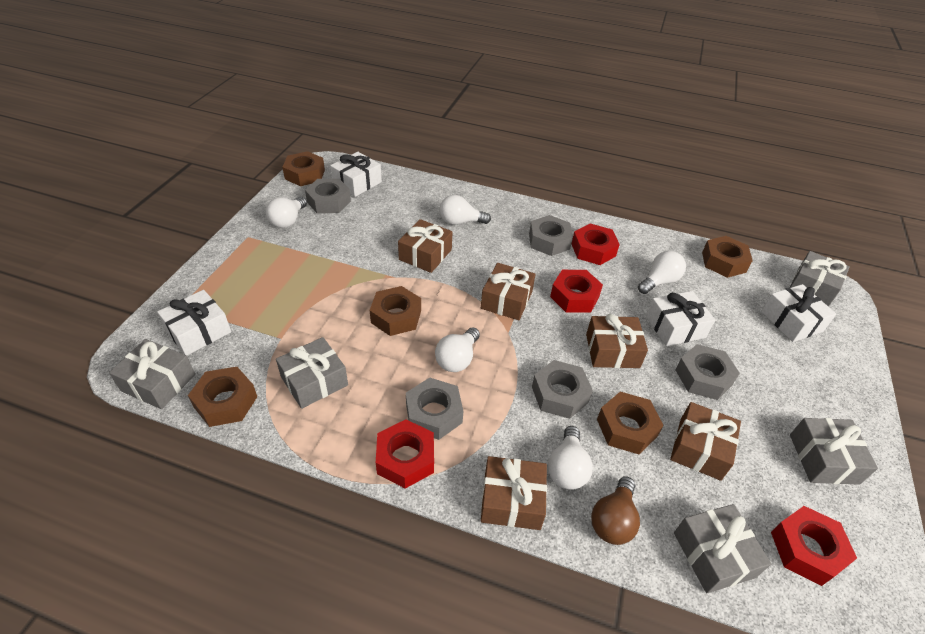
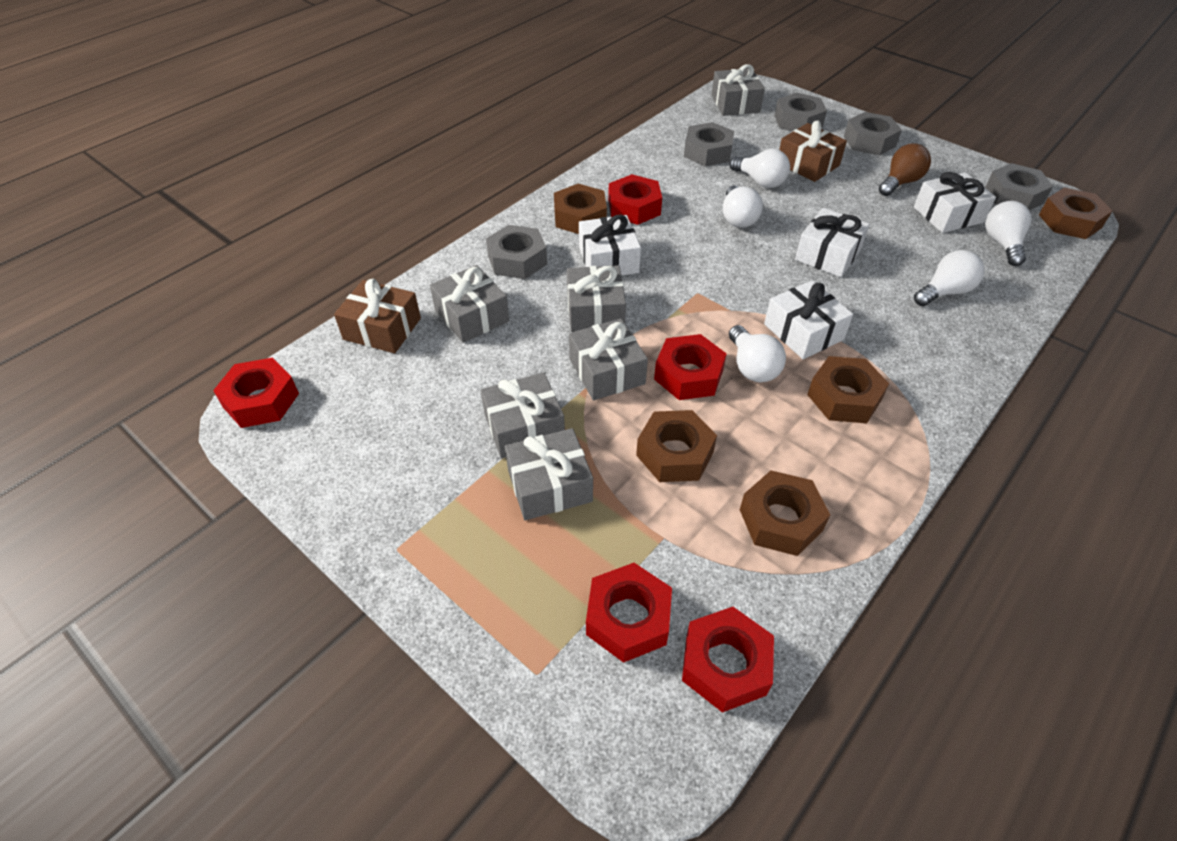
brown gift: [398,219,452,273] [481,263,536,320] [481,456,547,530] [586,314,648,368] [670,402,741,481] = 5 -> [334,279,421,353] [779,121,847,182] = 2
grey gift: [109,339,195,409] [276,337,348,409] [674,504,771,593] [789,251,850,307] [790,418,878,485] = 5 -> [430,265,509,343] [481,373,565,459] [505,428,593,520] [567,265,626,332] [569,318,648,401] [711,64,765,116] = 6
red nut: [376,419,434,489] [550,270,603,313] [572,224,620,265] [771,506,857,586] = 4 -> [213,358,299,428] [586,563,672,663] [608,174,662,225] [654,334,727,400] [682,607,774,713] = 5

